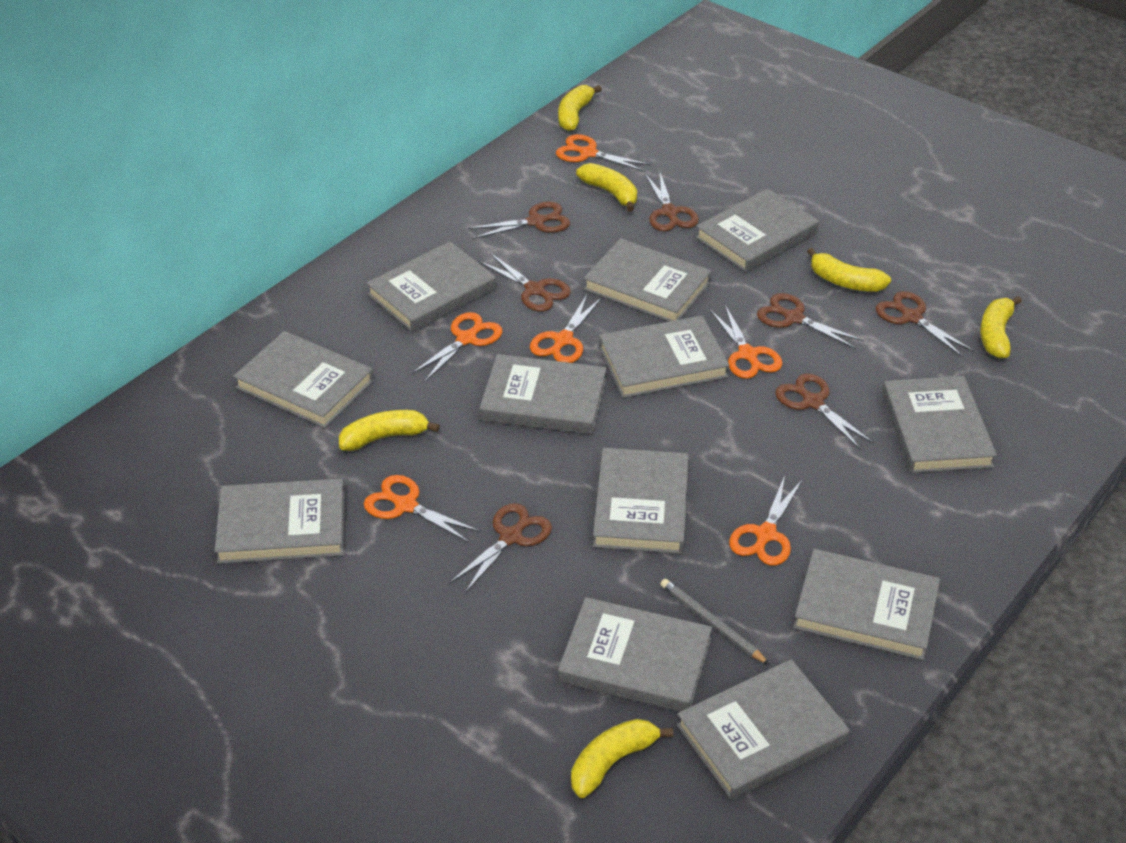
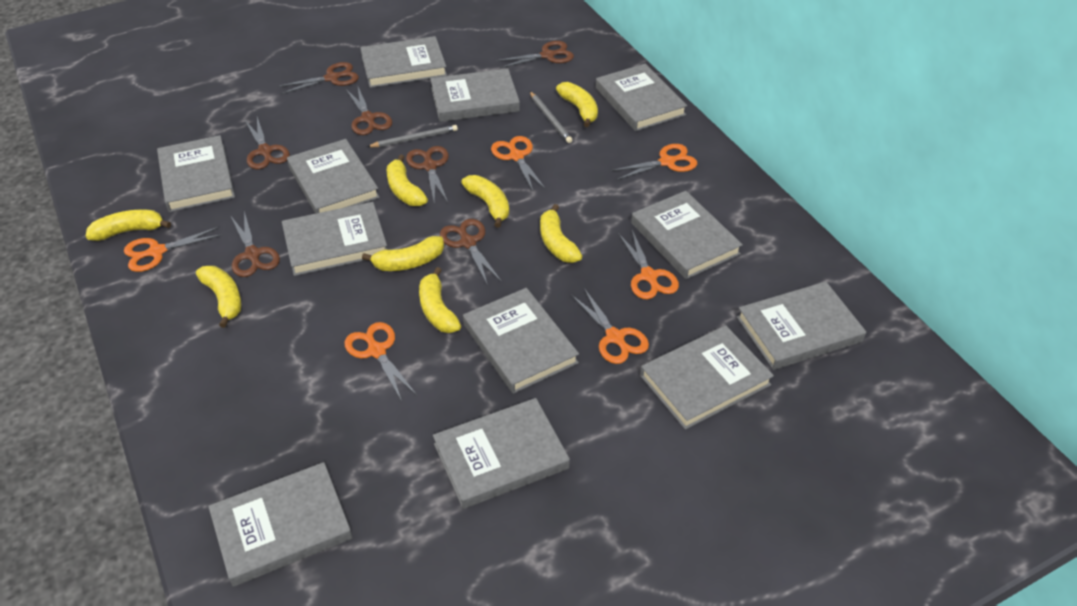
grey pencil: [660,579,770,665] = 1 -> [367,125,458,147] [530,92,572,143] = 2
yellow banana: [339,410,440,451] [558,85,602,131] [571,719,673,798] [576,163,637,212] [807,248,891,292] [980,296,1022,358] = 6 -> [86,210,171,241] [196,266,241,328] [362,236,444,271] [387,154,428,206] [419,267,461,333] [461,175,509,228] [540,204,582,263] [556,82,598,127] = 8

